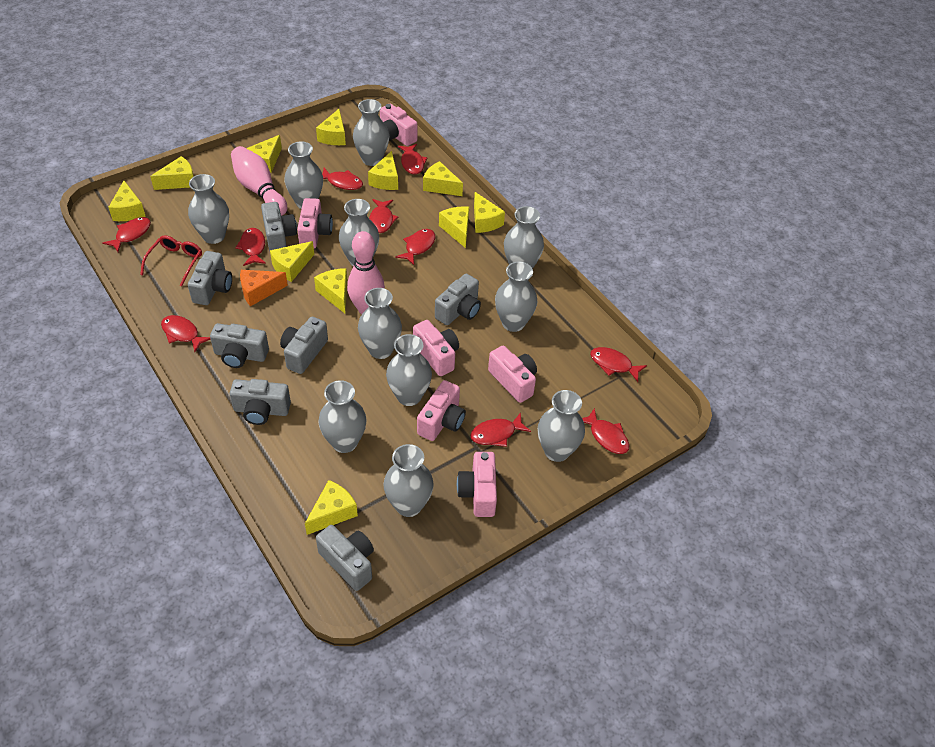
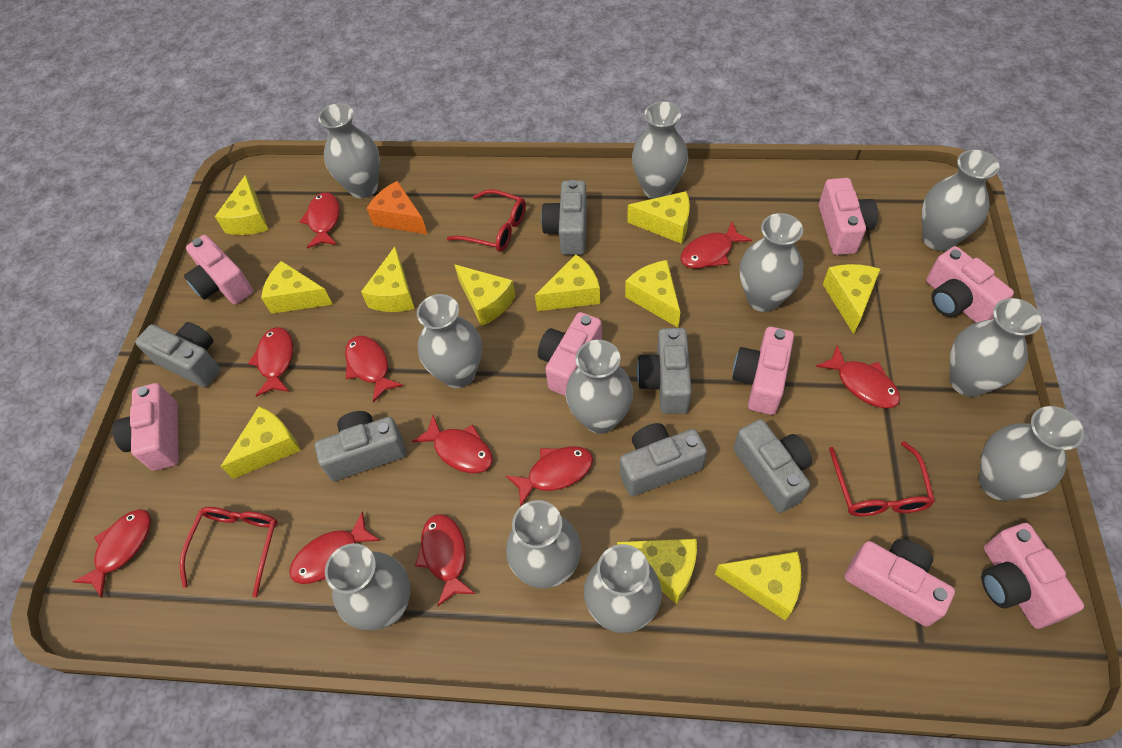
grey camera: [188,251,232,305] [210,323,269,368] [230,379,291,425] [261,202,297,251] [280,317,328,374] [316,525,374,591] [435,273,481,325] = 7 -> [135,322,221,387] [315,411,407,481] [541,180,587,255] [620,423,707,496] [637,328,692,414] [733,419,812,513] = 6
pink bowling pin: [231,146,287,216] [347,231,385,314] = 2 -> none = 0
pink camera: [297,198,333,248] [380,104,418,146] [413,320,459,376] [417,380,466,441] [457,452,497,517] [488,346,537,403] = 6 -> [112,383,179,471] [184,235,253,304] [538,312,602,396] [732,327,794,415] [819,178,878,255] [844,539,955,627] [926,246,1014,323] [981,523,1084,629] = 8
red glasses: [140,236,202,286] = 1 -> [180,507,278,597] [447,189,526,252] [829,441,935,516] = 3

